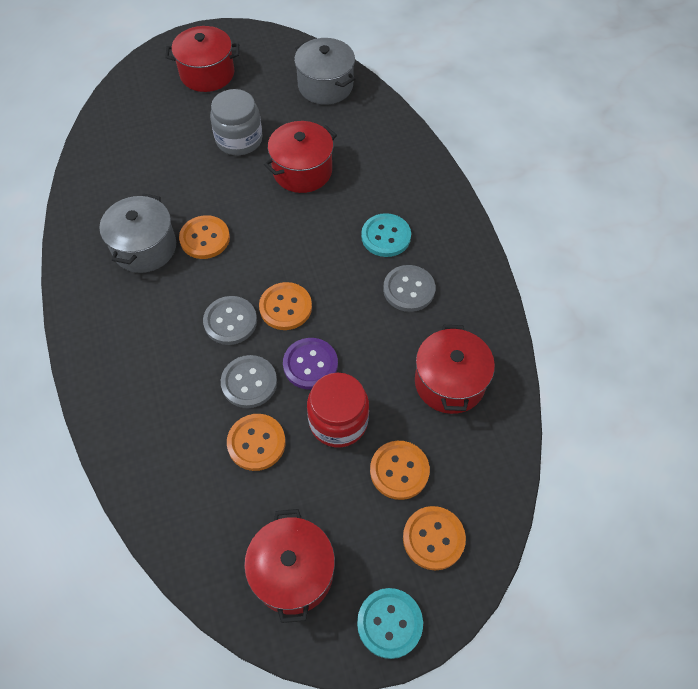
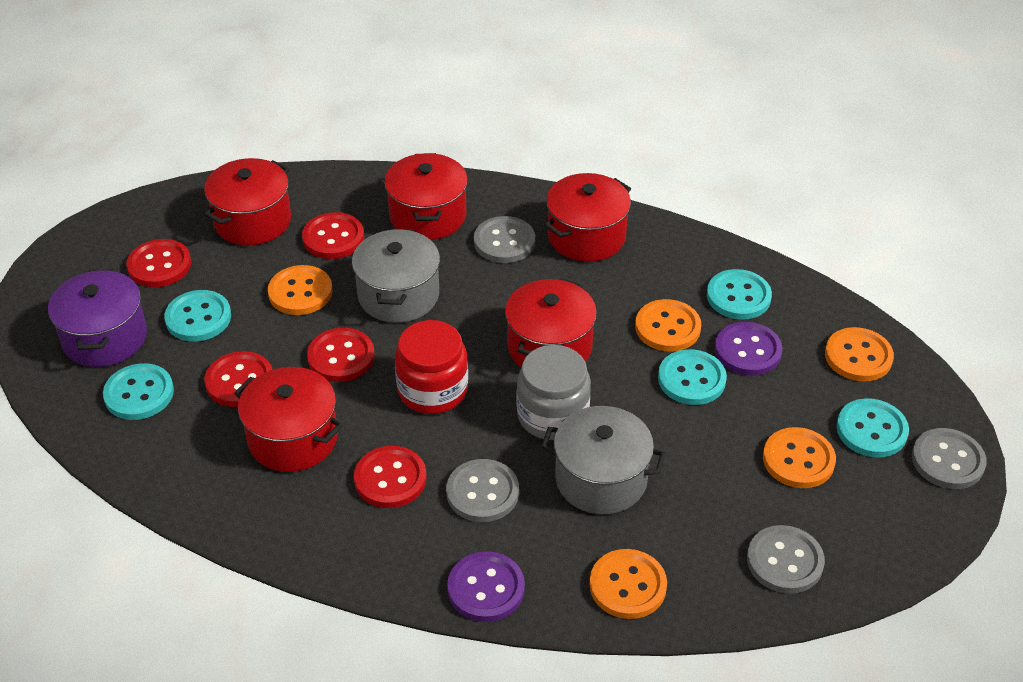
grey button: [203,296,257,345] [221,355,277,408] [383,265,435,312] = 3 -> [446,459,519,522] [474,216,535,263] [747,525,825,594] [912,428,987,489] = 4
purple button: [283,338,338,389] = 1 -> [447,551,525,622] [715,322,783,376] = 2
purple pot: none = 0 -> [48,269,147,367] = 1
red button: none = 0 -> [126,239,191,287] [204,351,272,407] [302,212,364,259] [307,328,375,382] [354,446,427,508] = 5
red pot: [165,26,239,92] [244,509,335,623] [264,121,337,193] [415,325,495,414] = 4 -> [204,158,291,246] [234,367,343,472] [384,153,468,240] [505,278,597,368] [544,173,631,262] = 5
turquoise button: [357,588,423,659] [361,213,411,257] = 2 -> [103,363,174,420] [164,290,231,342] [658,349,727,405] [707,269,772,320] [836,398,909,458] = 5

